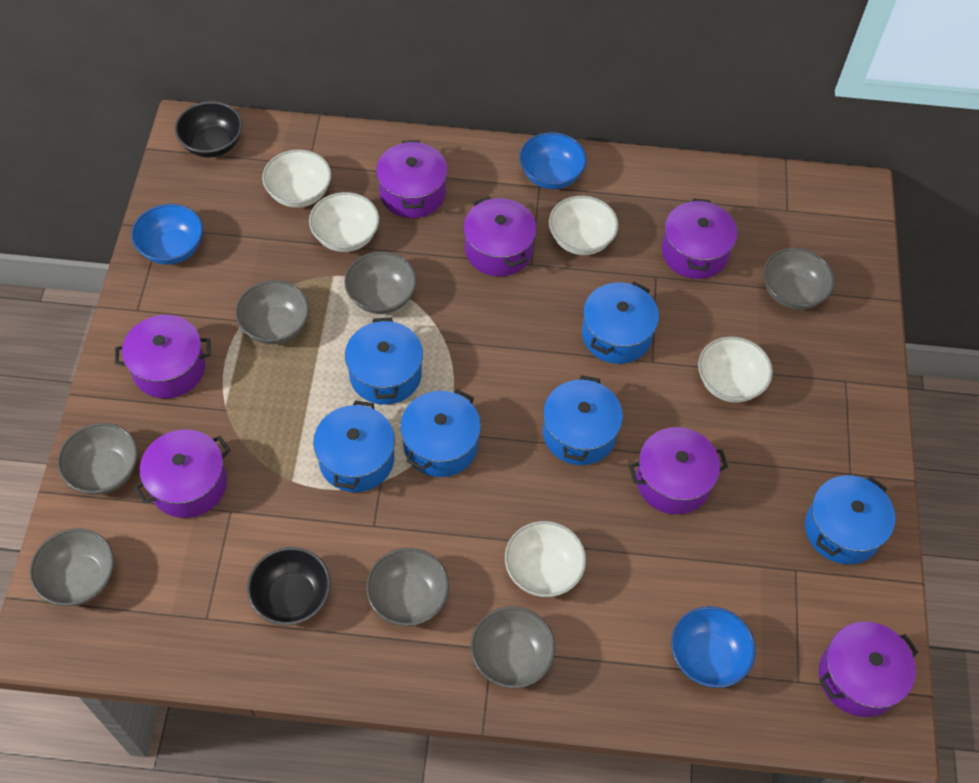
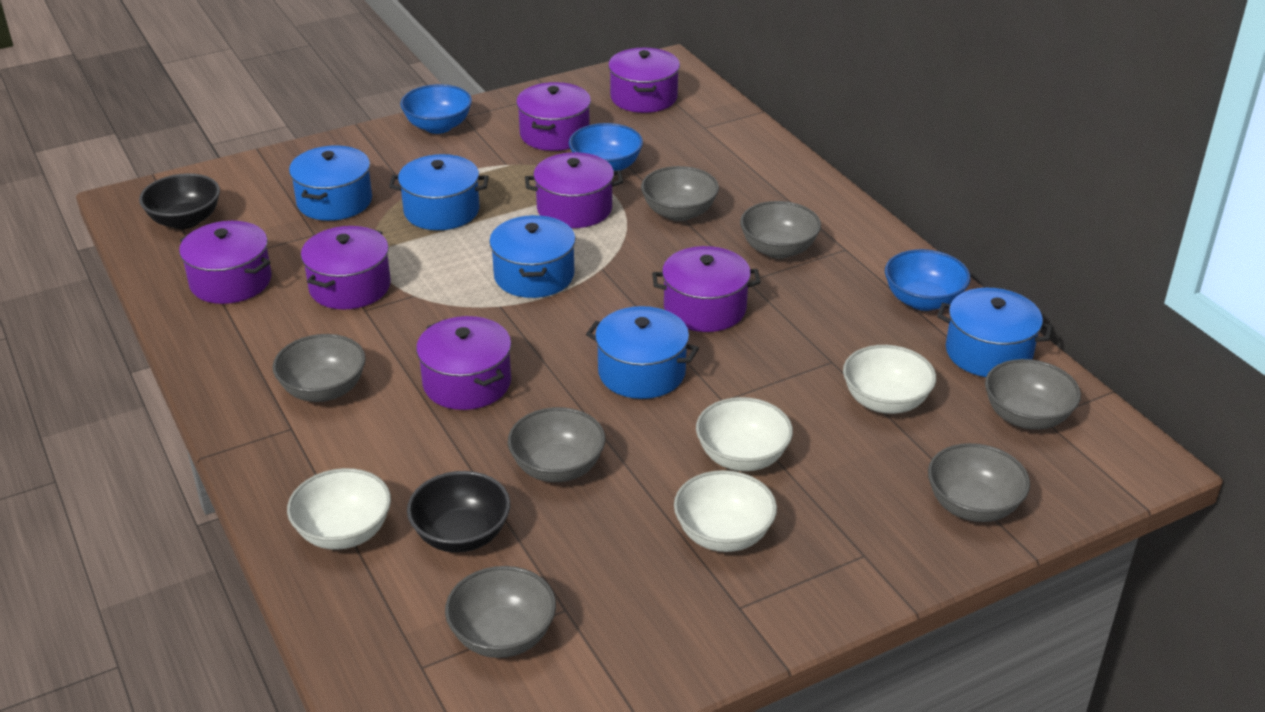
blue pot: [313,400,395,492] [345,318,423,405] [400,389,481,477] [543,375,623,465] [582,282,659,364] [805,475,895,564] = 6 -> [289,145,372,221] [389,154,489,230] [489,215,576,298] [586,306,699,399] [937,288,1052,377] = 5
white bowl: [262,150,331,208] [309,192,379,252] [505,521,586,597] [549,196,619,255] [698,336,773,403] = 5 -> [287,468,391,550] [674,470,777,552] [696,397,793,471] [843,345,936,414] = 4

